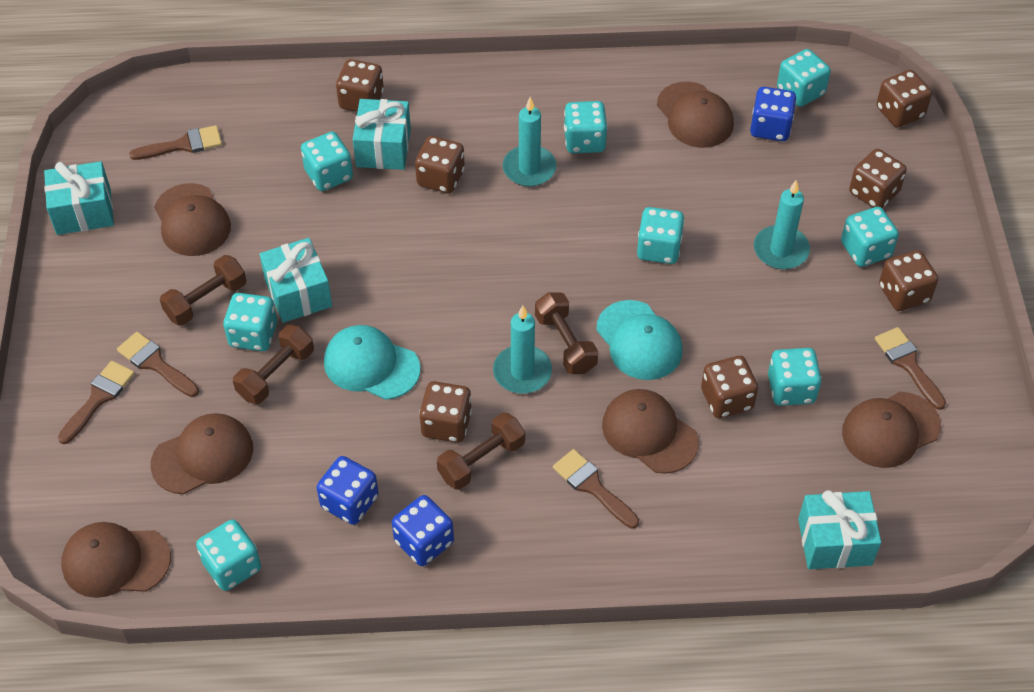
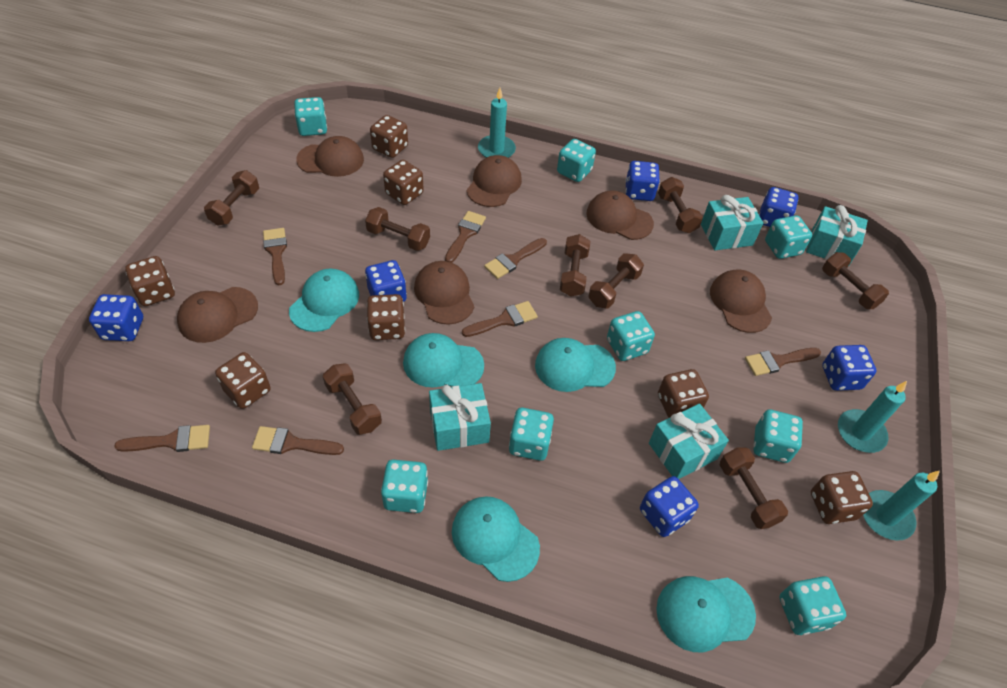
blue dice: [317,456,379,525] [392,495,454,566] [750,87,797,141] = 3 -> [89,294,143,341] [365,260,407,302] [625,161,660,201] [640,476,699,537] [759,187,798,227] [822,345,876,391] = 6
brown brush: [58,361,135,444] [117,332,199,397] [129,125,222,160] [553,449,639,529] [875,327,946,410] = 5 -> [114,425,210,452] [252,426,344,455] [263,228,287,285] [445,211,486,263] [462,301,538,337] [484,238,547,279] [745,348,821,376] = 7
brown dumbbell: [160,255,247,326] [233,325,314,404] [437,413,525,490] [535,292,598,374] = 4 -> [204,170,259,226] [323,363,382,435] [365,207,430,251] [560,234,590,297] [588,253,644,308] [658,177,703,233] [720,447,788,529] [822,252,889,309] = 8
turquoise cap: [324,325,421,400] [596,300,683,380] = 2 -> [289,269,359,332] [403,333,484,388] [452,496,540,582] [535,338,616,392] [656,576,756,652] = 5

